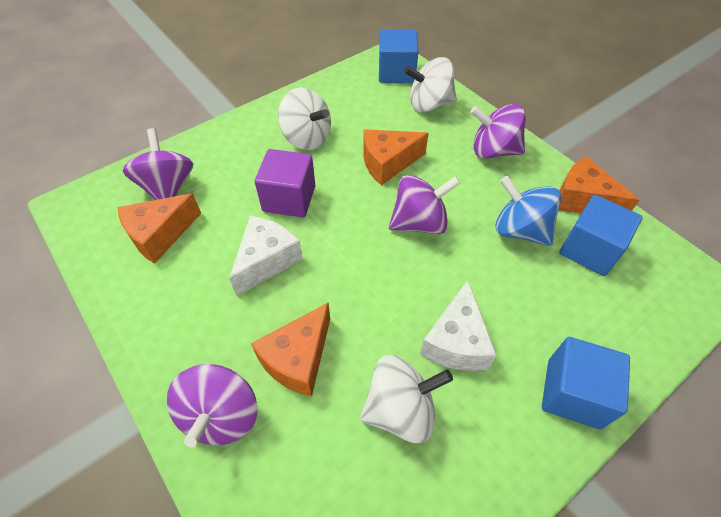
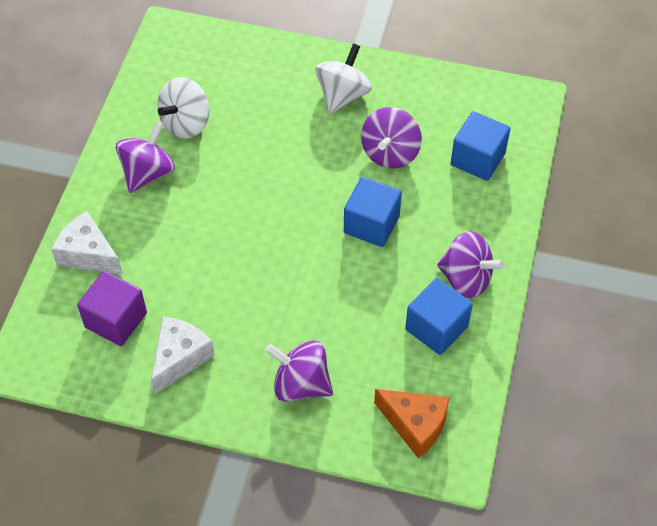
blue spinning top: [496,176,561,246] = 1 -> none = 0
orange cheese: [118,193,201,264] [251,302,330,396] [363,129,429,185] [559,156,639,213] = 4 -> [374,389,450,458] = 1
white spinning top: [278,87,331,150] [360,355,453,443] [404,57,457,112] = 3 -> [157,77,209,139] [315,43,372,114] = 2

